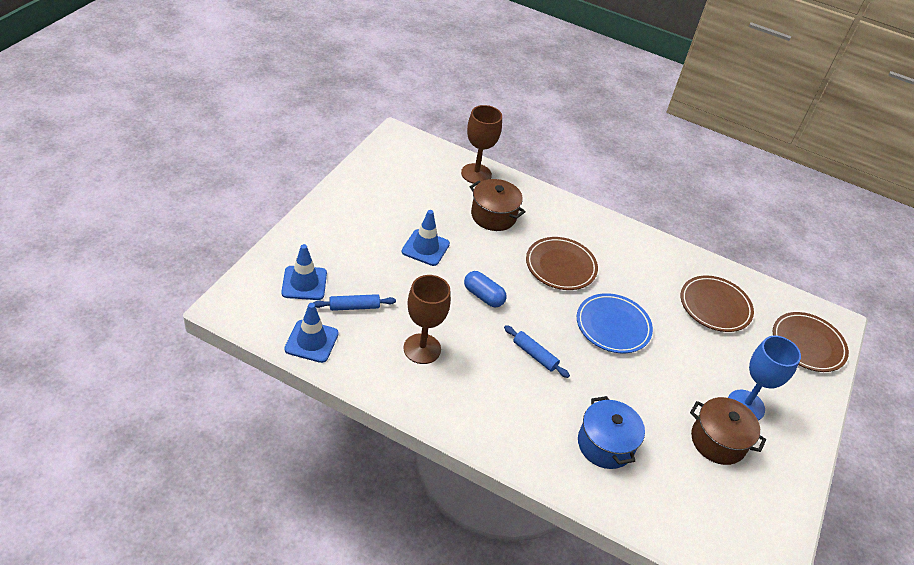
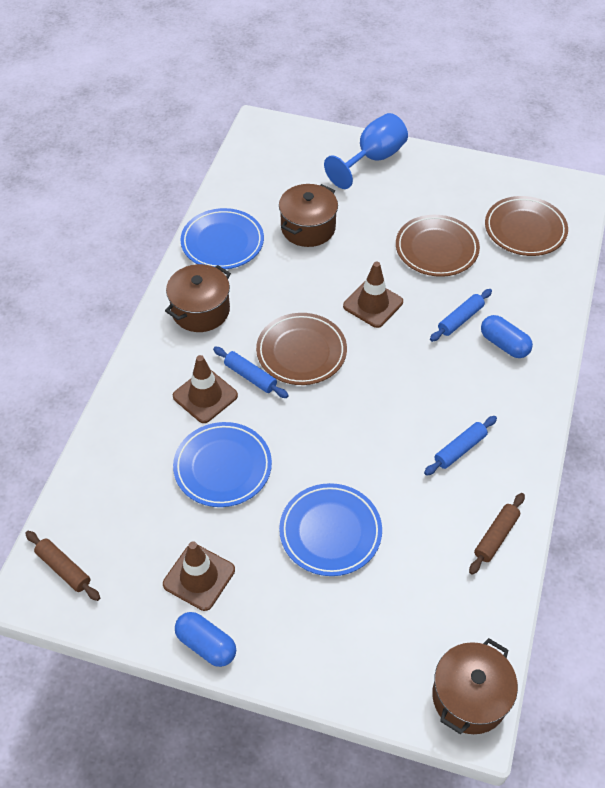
blue capsule: [464,271,507,307] = 1 -> [175,612,236,667] [481,315,533,358] = 2
blue plate: [577,293,653,353] = 1 -> [173,422,272,507] [181,208,264,269] [279,483,382,576] = 3
blue pot: [578,396,645,469] = 1 -> none = 0
blue rolling pin: [313,294,396,311] [504,325,570,378] = 2 -> [213,347,289,398] [424,416,497,476] [430,289,492,342] = 3
blue traffic cone: [281,244,327,300] [284,303,339,363] [402,210,450,266] = 3 -> none = 0
brown goblet: [403,275,451,364] [461,105,502,184] = 2 -> none = 0
brown pot: [470,179,525,231] [690,397,766,465] = 2 -> [165,264,231,332] [279,184,338,247] [432,638,518,734] = 3
brown rolling pin: none = 0 -> [25,531,100,601] [469,493,525,575] = 2
brown traffic cone: none = 0 -> [163,541,235,611] [173,355,238,423] [343,262,403,328] = 3

